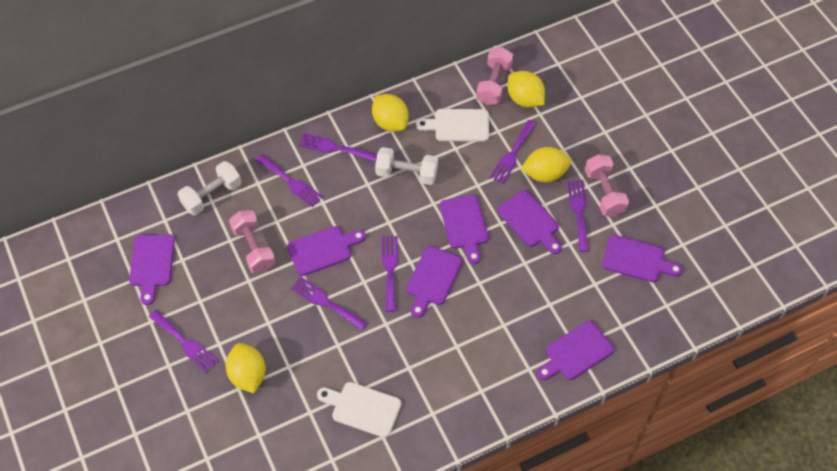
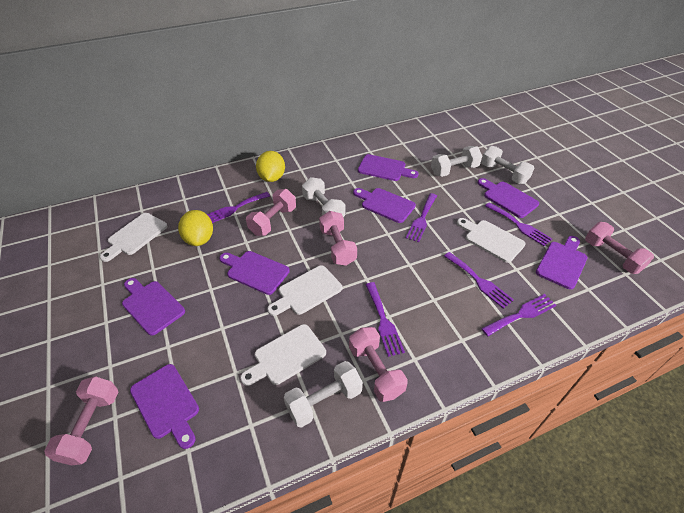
pink dumbbell: [229,210,276,273] [476,47,513,105] [585,154,629,217] = 3 -> [44,376,118,465] [246,189,296,236] [319,211,357,266] [349,327,408,402] [585,222,654,274] = 5
purple fork: [149,310,218,373] [256,154,323,207] [291,277,367,331] [299,133,377,162] [381,236,398,312] [490,120,536,184] [568,180,589,252] = 7 -> [207,192,270,223] [366,282,405,357] [406,193,437,242] [444,252,514,309] [481,294,557,336] [485,202,552,246] = 6
white cutting board: [317,382,401,438] [416,109,489,142] = 2 -> [100,213,168,262] [240,324,326,386] [267,265,342,316] [457,218,525,263] = 4
white dumbbell: [178,161,241,215] [375,147,438,185] = 2 -> [284,361,363,428] [302,177,345,217] [431,146,482,177] [481,146,534,184] = 4
yellow lemon: [226,343,266,393] [372,94,409,132] [508,71,545,108] [521,147,571,182] = 4 -> [178,210,213,246] [256,151,285,182] = 2

